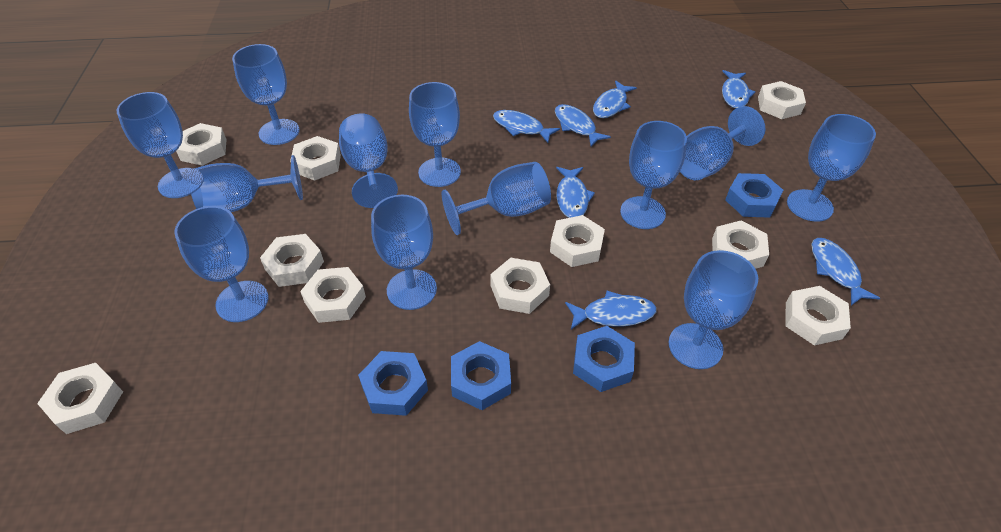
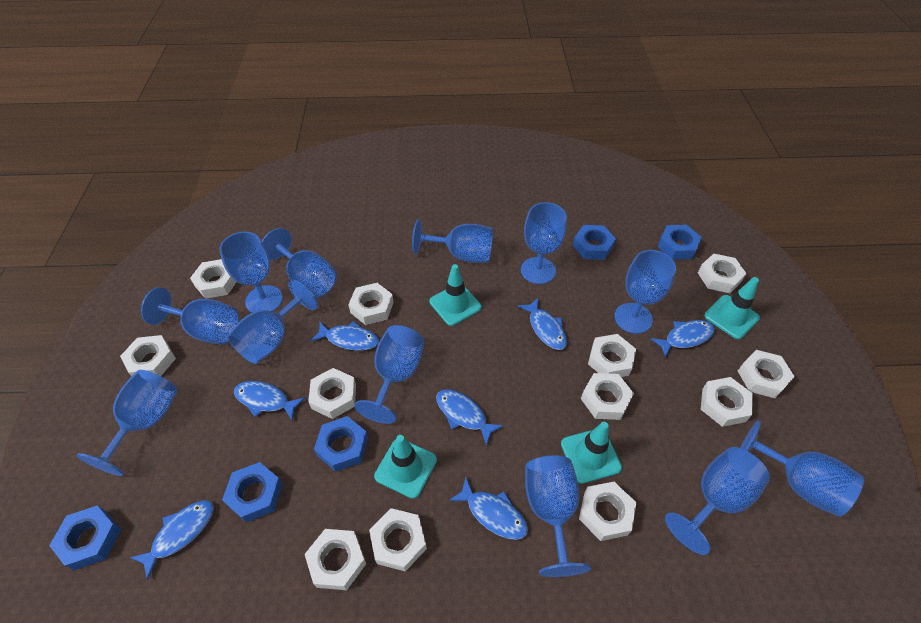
blue nut: [358,351,428,416] [451,341,511,410] [573,326,635,392] [725,173,783,218] = 4 -> [49,506,121,570] [222,462,283,523] [314,416,368,472] [573,225,616,260] [658,225,702,259] = 5
turquoise traffic cone: none = 0 -> [374,435,437,499] [429,264,482,326] [561,422,622,484] [704,277,760,339] = 4
white nut: [37,363,123,434] [176,123,227,166] [260,234,324,287] [290,136,341,181] [300,267,366,323] [490,258,550,314] [550,215,605,267] [712,220,769,269] [758,81,806,119] [786,286,851,345] = 10 -> [120,335,176,376] [190,259,236,299] [305,529,366,590] [308,368,356,419] [348,283,394,325] [369,508,427,571] [579,482,636,541] [581,373,634,420] [588,334,636,377] [698,253,747,293] [701,377,753,427] [738,350,795,398] = 12

